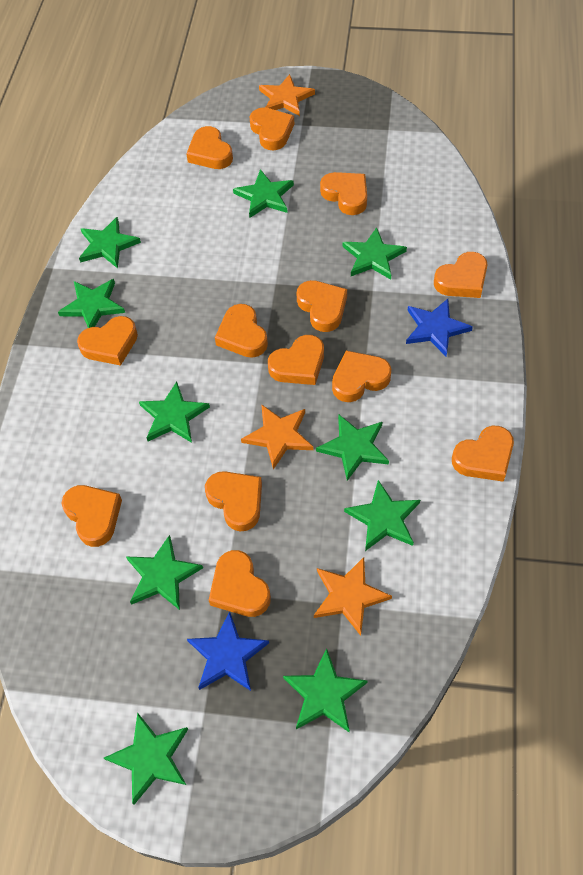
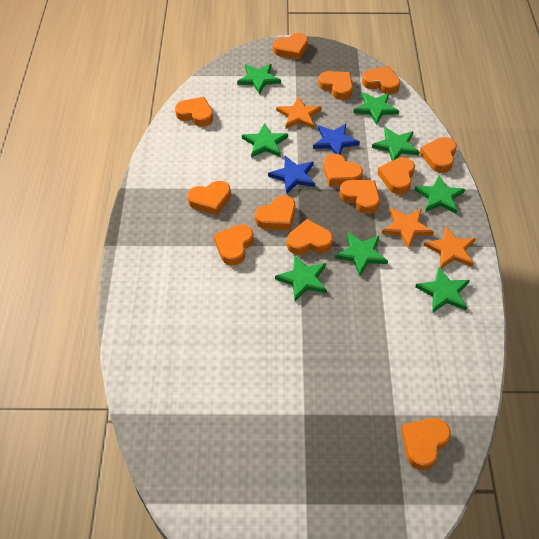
green star: [58,279,125,328] [79,217,141,269] [104,712,188,805] [126,535,203,610] [139,381,210,443] [233,169,294,218] [283,648,368,733] [316,414,389,481] [342,227,407,280] [344,480,420,551] = 10 -> [237,64,281,95] [242,123,288,158] [275,255,327,301] [335,232,388,276] [353,92,399,125] [372,127,419,161] [414,175,465,214] [415,267,470,313] = 8

